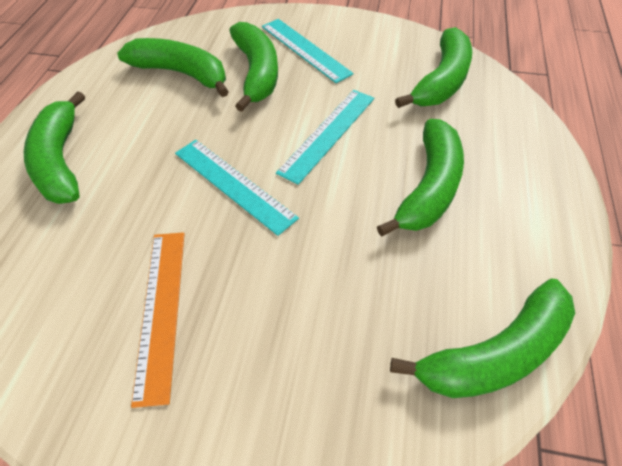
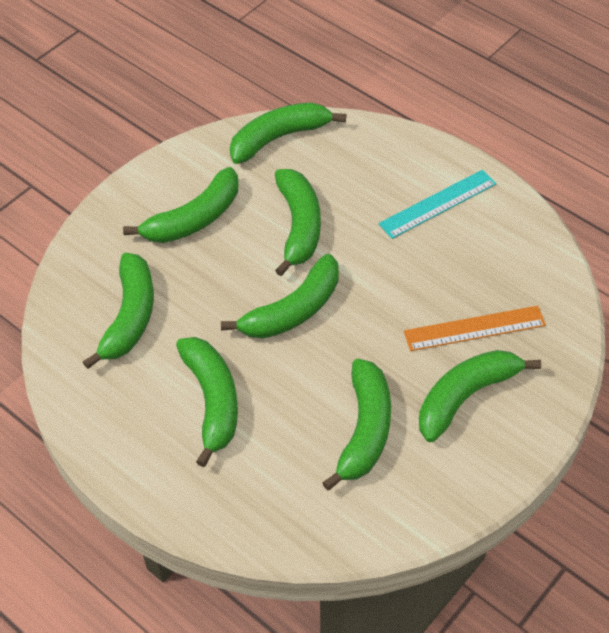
green banana: [24,91,85,204] [117,38,229,97] [230,22,278,112] [377,119,464,237] [390,278,575,398] [395,27,472,108] = 6 -> [83,253,154,369] [123,167,238,243] [176,337,238,467] [221,254,339,339] [230,102,346,164] [275,169,321,276] [322,359,391,490] [419,350,541,442] = 8
turquoise ruler: [175,140,299,236] [262,19,354,83] [276,90,374,185] = 3 -> [378,170,497,239] = 1

